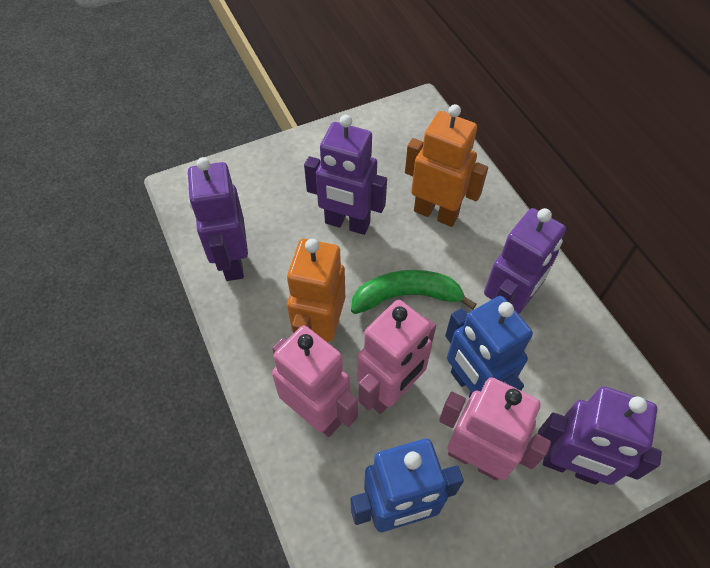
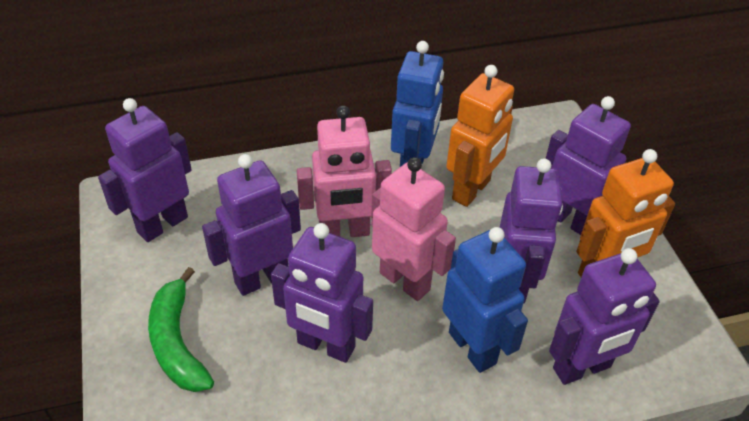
pink robot: [272,326,358,437] [357,300,436,414] [439,377,551,481] = 3 -> [297,105,392,237] [371,157,456,301] = 2
purple robot: [187,157,248,281] [304,115,387,235] [484,208,566,314] [538,386,662,485] = 4 -> [98,98,192,242] [202,154,301,296] [271,223,373,363] [499,159,563,303] [546,96,631,235] [549,248,660,385] = 6

